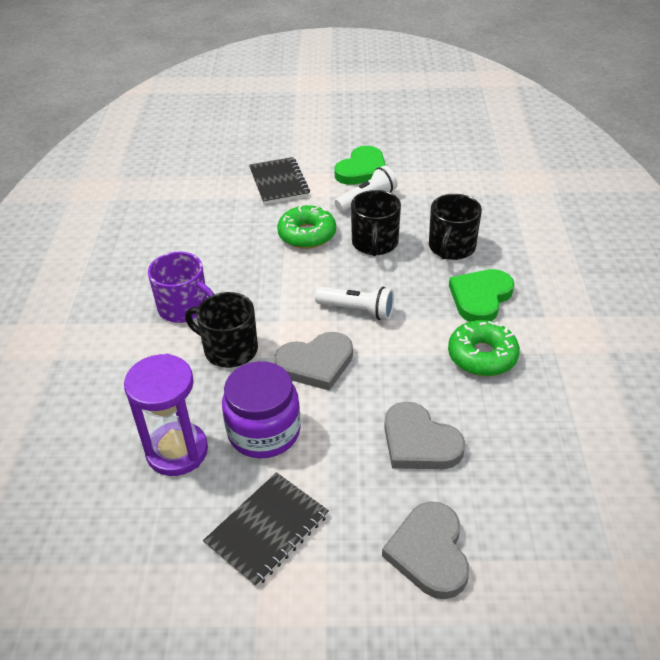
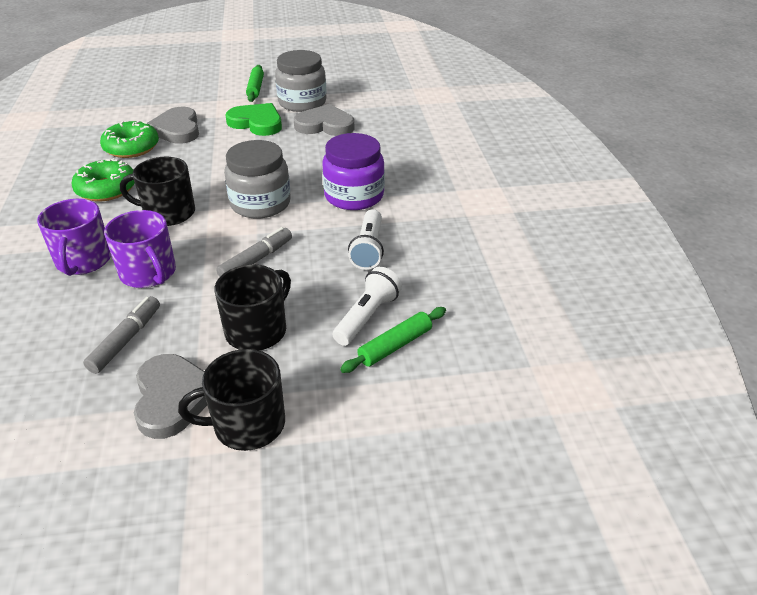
black notebook: [203,472,329,587] [249,157,310,204] = 2 -> none = 0
green heart: [335,146,386,185] [449,269,514,322] = 2 -> [225,103,282,136] = 1
green rolling pin: none = 0 -> [246,65,264,102] [340,307,446,373] = 2
grey jar: none = 0 -> [224,140,291,219] [275,50,327,112] = 2
grey marker: none = 0 -> [83,296,160,374] [216,227,292,277] = 2
purple hourglass: [124,354,208,476] = 1 -> none = 0
purple mug: [148,252,214,323] = 1 -> [37,199,111,276] [104,210,176,288] = 2

